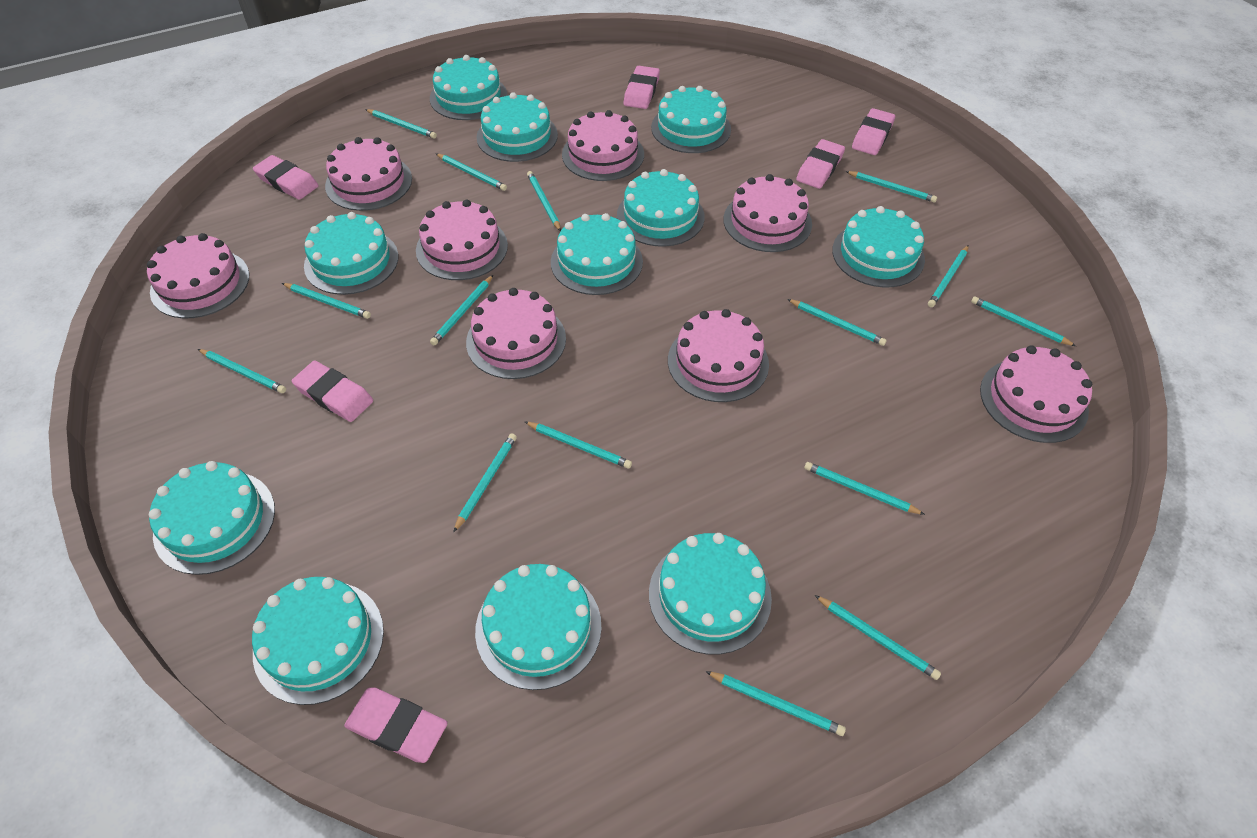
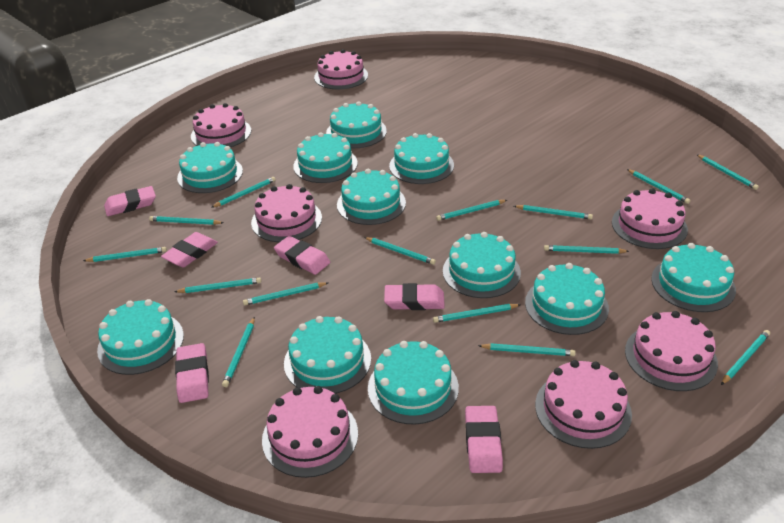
pink cake: [147,233,249,318] [325,137,412,211] [416,199,508,280] [466,288,566,379] [562,110,644,181] [668,309,769,402] [724,174,812,252] [980,345,1092,443] = 8 -> [191,103,251,147] [251,184,322,242] [262,386,358,478] [314,49,368,89] [535,360,632,449] [612,188,688,249] [625,311,718,391] = 7

